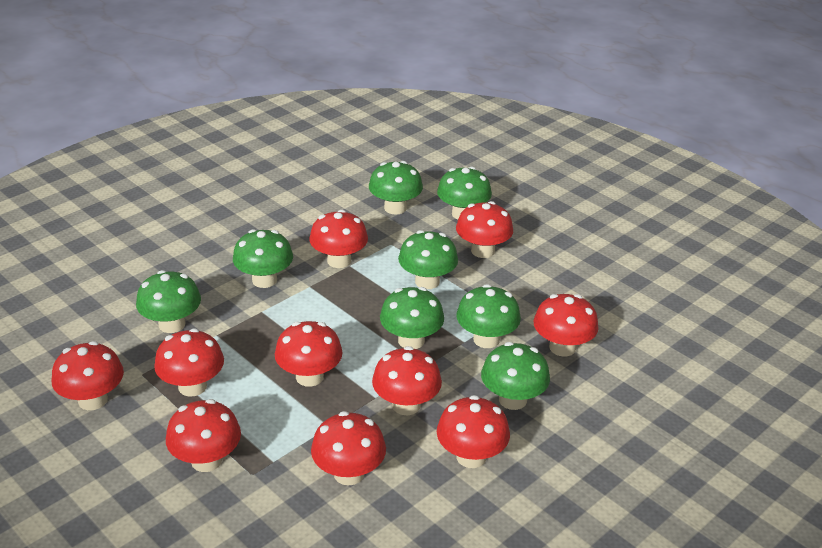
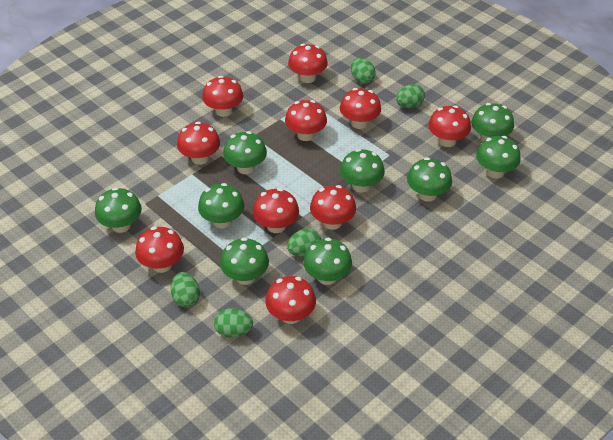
green egg: none = 0 -> [171,272,200,307] [214,308,253,338] [287,228,321,257] [351,58,376,84] [396,84,425,108] = 5
green mushroom: [136,270,201,333] [233,229,293,288] [369,161,423,215] [380,287,444,349] [398,230,458,289] [437,167,492,219] [456,284,521,348] [481,342,550,410] = 8 -> [95,187,142,233] [198,183,244,228] [220,237,269,285] [223,131,267,174] [303,238,352,285] [340,149,385,192] [407,157,452,202] [472,103,514,141] [476,136,521,178] = 9

